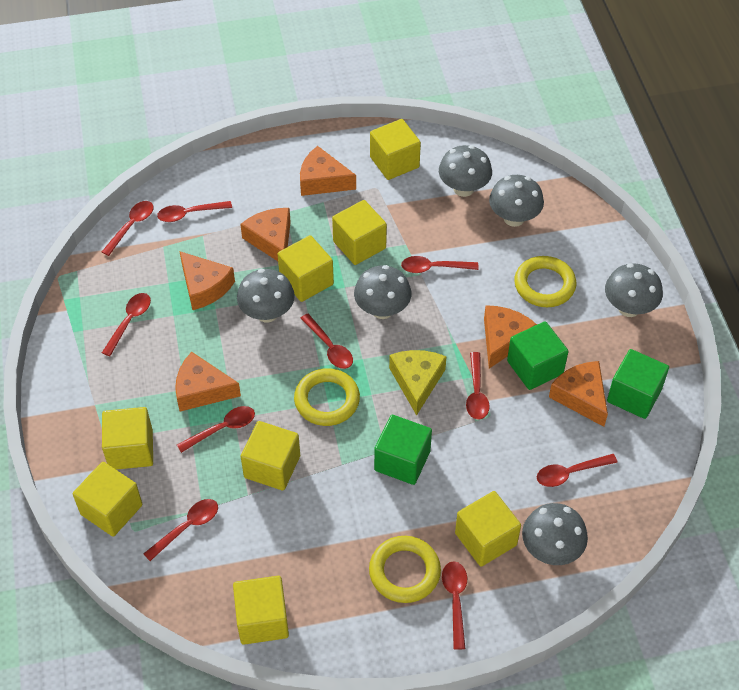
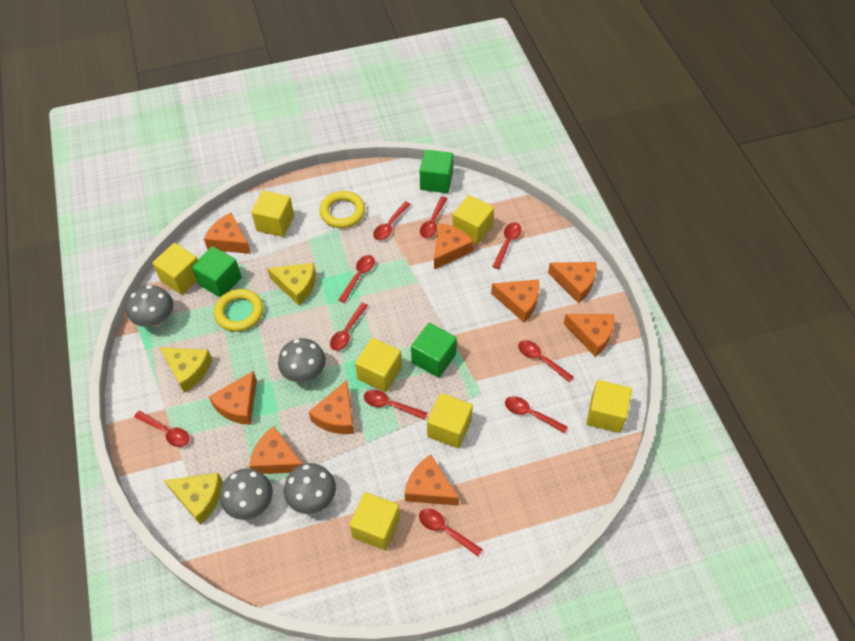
grey mushroom: [237,269,295,323] [354,265,411,319] [439,145,492,197] [489,175,544,227] [522,503,588,565] [605,263,663,317] = 6 -> [127,285,173,327] [220,469,273,520] [278,338,326,382] [284,463,336,514] = 4
orange cheese: [175,352,241,411] [179,251,235,310] [240,208,291,261] [300,146,356,196] [484,305,537,368] [549,361,608,427] = 6 -> [204,213,251,254] [209,371,257,425] [249,426,303,474] [309,380,354,434] [405,455,459,506] [434,223,474,269] [491,279,539,322] [548,262,597,303] [564,314,614,357] = 9
yellow cheese: [389,350,446,415] = 1 -> [159,347,212,393] [164,473,222,525] [267,263,316,305] = 3
yellow cube: [73,462,142,537] [102,407,153,470] [233,576,289,645] [241,421,300,491] [278,235,334,302] [332,200,387,265] [370,119,421,180] [455,491,521,567] = 8 -> [152,243,198,295] [251,190,294,237] [349,492,400,550] [355,338,402,392] [427,393,473,448] [452,195,494,245] [586,380,632,433] = 7
yellow ring: [294,368,360,426] [369,536,441,603] [514,256,576,307] = 3 -> [214,289,263,332] [319,191,365,228] = 2

